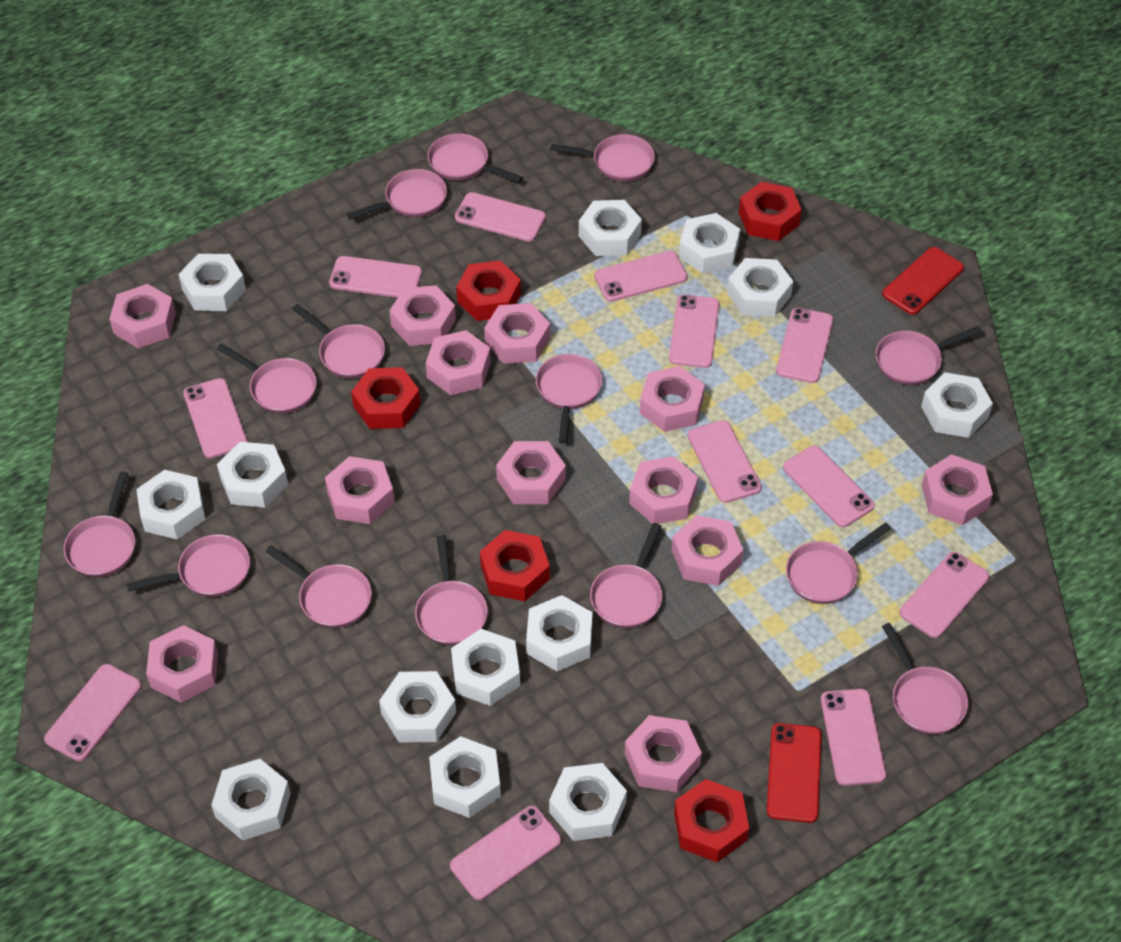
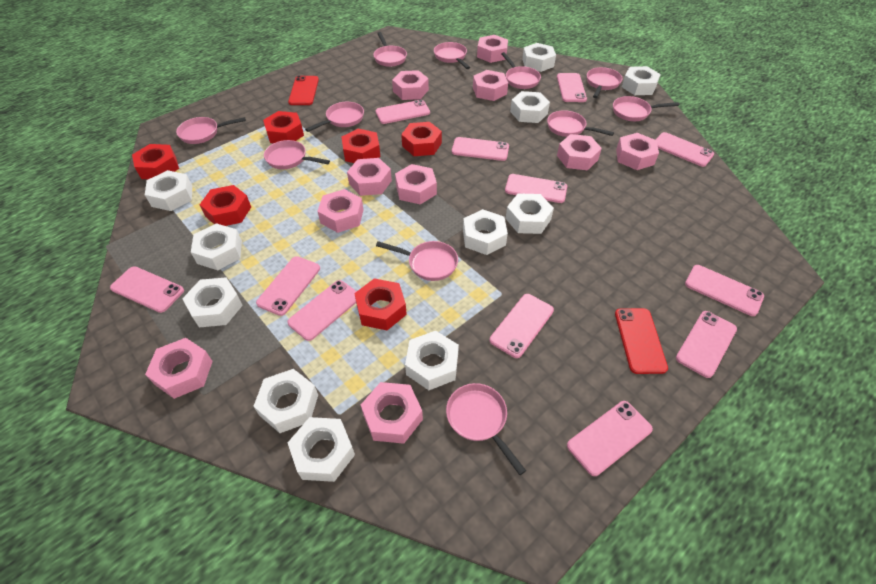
pink nut: [109,284,176,348] [146,625,218,703] [325,456,395,524] [390,285,456,346] [426,330,491,395] [484,303,550,364] [496,441,566,504] [625,715,702,792] [629,456,698,524] [640,366,705,432] [672,515,744,586] [922,454,993,525] = 12 -> [145,338,213,399] [317,189,364,233] [347,158,392,196] [361,382,423,444] [392,70,429,100] [395,164,437,204] [473,70,508,101] [477,35,508,63] [557,134,602,170] [616,133,659,170] = 10
pink pan: [64,472,135,577] [127,534,250,597] [217,343,317,414] [265,545,372,628] [292,304,385,379] [347,169,447,220] [415,535,488,645] [427,133,523,183] [536,354,602,444] [550,134,655,182] [590,523,662,628] [786,523,891,604] [876,326,982,385] [882,623,968,735] = 14 -> [176,117,246,144] [264,140,330,169] [305,102,364,132] [373,32,407,67] [376,241,458,281] [434,42,470,69] [446,383,526,475] [501,52,541,89] [547,110,614,137] [587,67,623,98] [613,96,679,121] = 11
red nut: [351,367,420,429] [456,260,521,321] [480,530,550,601] [674,779,749,862] [739,182,802,241] = 5 -> [132,144,179,179] [200,185,251,226] [263,111,304,143] [342,129,381,163] [354,278,407,330] [401,122,442,156] = 6
white nut: [136,470,206,540] [178,254,246,311] [211,759,291,841] [217,442,288,508] [379,671,456,743] [429,736,501,818] [451,629,520,706] [526,595,593,671] [549,763,627,841] [579,200,642,256] [679,213,740,274] [727,258,793,317] [921,372,993,438] = 13 -> [145,170,193,211] [182,277,243,327] [191,223,242,270] [253,369,318,433] [288,417,355,482] [405,331,459,390] [463,209,508,255] [505,193,554,234] [510,91,550,123] [522,43,556,72] [622,66,661,95] = 11

